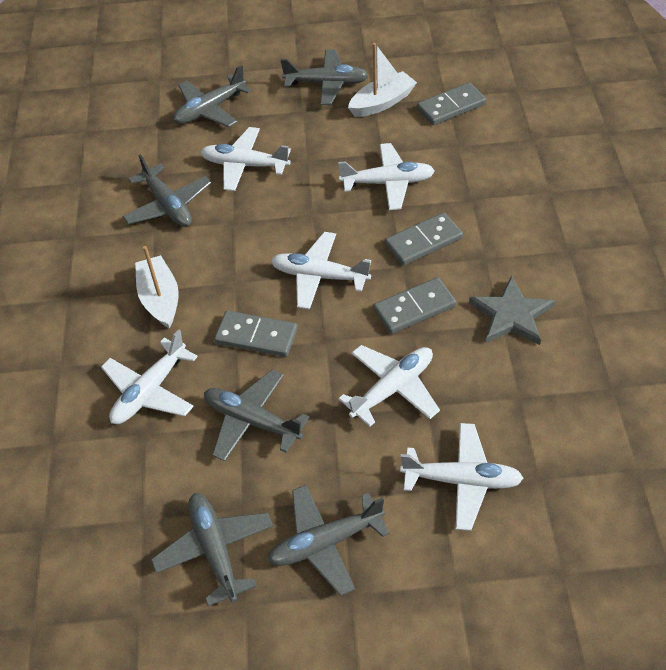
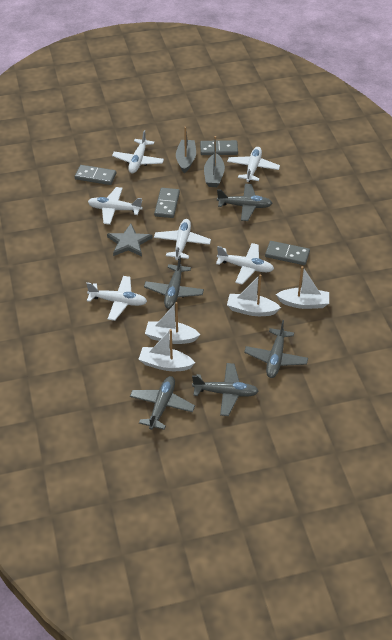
grey boat: none = 0 -> [176,127,196,173] [204,136,225,187] = 2
grey plane: [122,154,211,227] [151,493,273,606] [173,65,252,127] [204,370,309,461] [267,485,390,596] [280,50,369,105] = 6 -> [130,376,195,430] [144,255,204,309] [192,363,259,416] [217,184,272,221] [244,320,308,378] = 5
white boat: [135,246,179,329] [348,43,417,117] = 2 -> [138,329,195,371] [145,302,200,344] [227,274,281,316] [276,266,329,309] = 4

